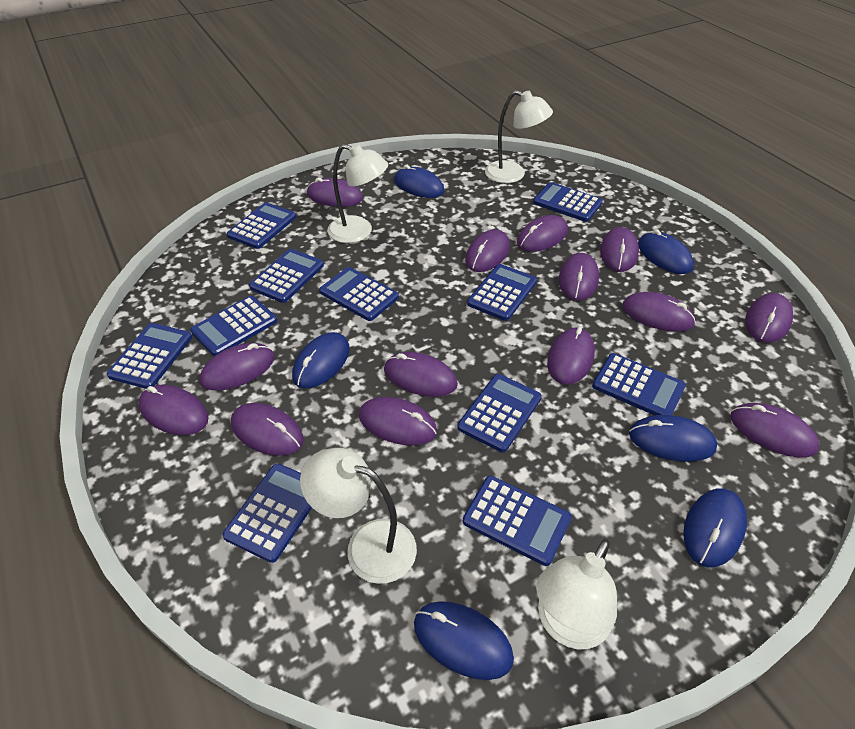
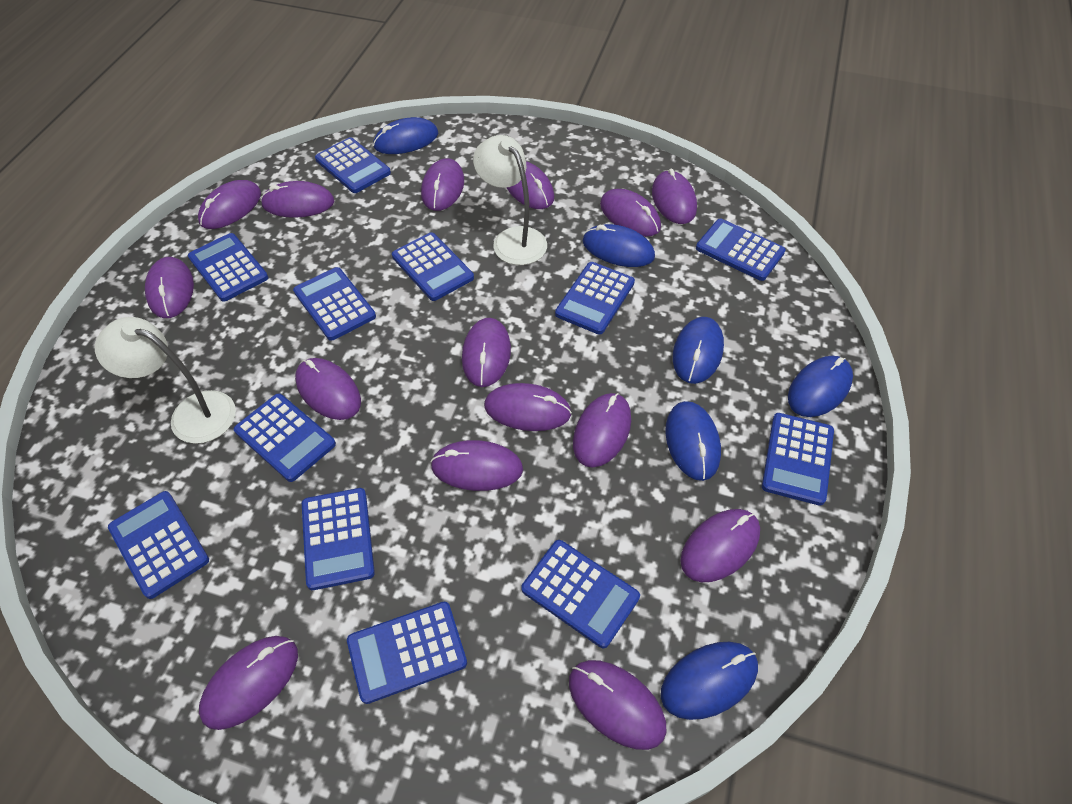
blue calculator: [107,323,192,389] [190,296,277,356] [222,463,312,563] [227,202,296,249] [249,249,324,303] [319,267,399,321] [457,374,542,452] [463,476,572,566] [467,264,537,321] [533,182,603,222] [592,353,686,415] = 11 -> [108,491,209,599] [188,233,268,302] [234,393,336,482] [293,267,376,341] [302,488,375,590] [315,137,391,193] [347,602,467,704] [392,232,474,301] [521,540,640,648] [555,262,635,334] [696,219,786,281] [762,413,834,506] = 12
purple mouse: [138,385,209,435] [200,343,275,391] [231,403,303,456] [307,178,363,207] [359,397,437,445] [384,352,458,397] [465,229,510,272] [517,215,568,252] [547,327,595,385] [559,253,599,301] [600,227,639,272] [622,292,696,332] [730,403,819,457] [746,293,793,343] = 14 -> [145,257,194,318] [198,180,261,229] [199,636,298,730] [261,181,334,218] [295,358,361,420] [421,158,464,211] [430,440,523,491] [462,318,511,387] [484,383,572,431] [506,161,554,209] [569,660,667,750] [573,393,631,468] [600,189,661,237] [652,169,697,224] [680,509,760,582] = 15
white lamp: [300,448,417,584] [327,144,388,243] [485,90,553,183] [536,539,617,649] = 4 -> [95,317,236,444] [473,135,547,265] = 2

